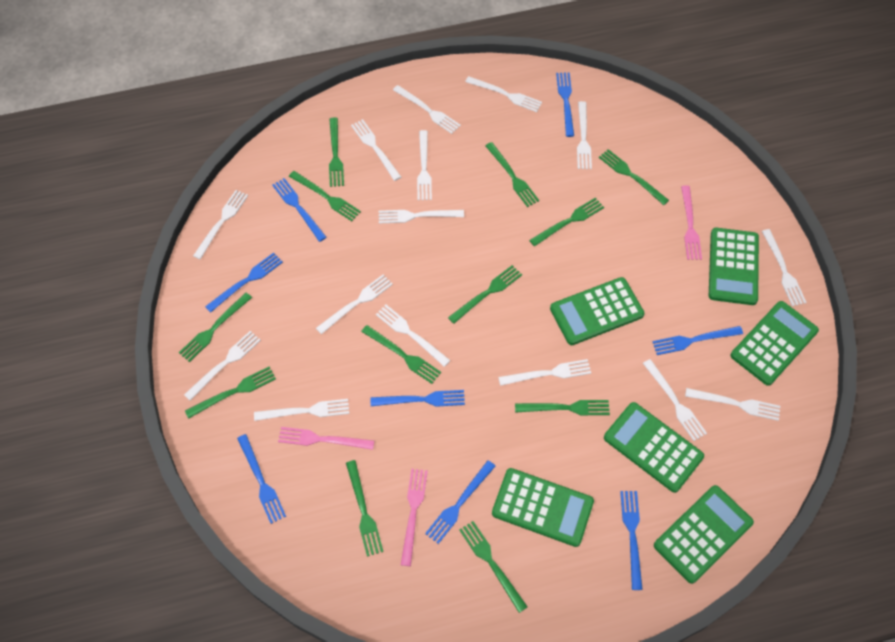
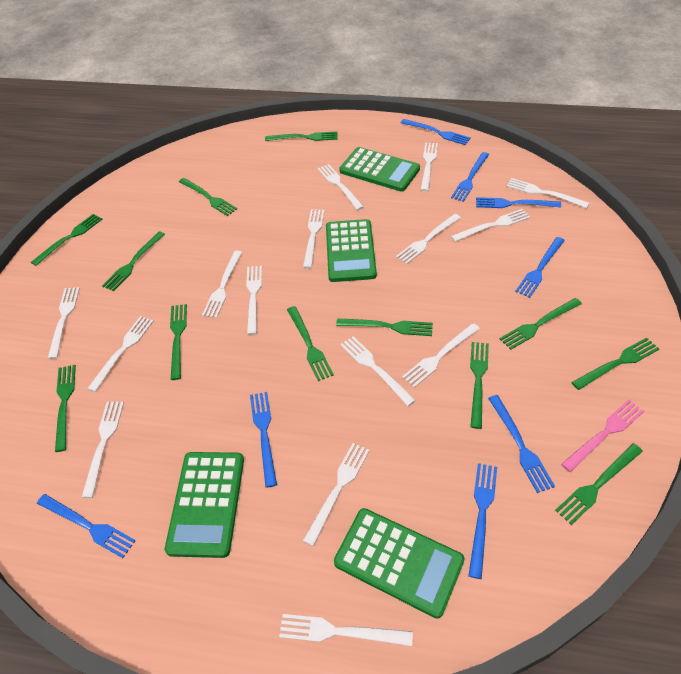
green calculator: [492,468,594,547] [550,277,644,345] [604,402,704,493] [654,485,754,584] [709,228,759,305] [730,301,819,386] = 6 -> [165,452,244,558] [326,219,377,282] [334,508,464,619] [339,147,420,192] = 4
pink fork: [278,427,374,450] [401,469,428,566] [681,186,702,260] = 3 -> [561,400,644,472] = 1

